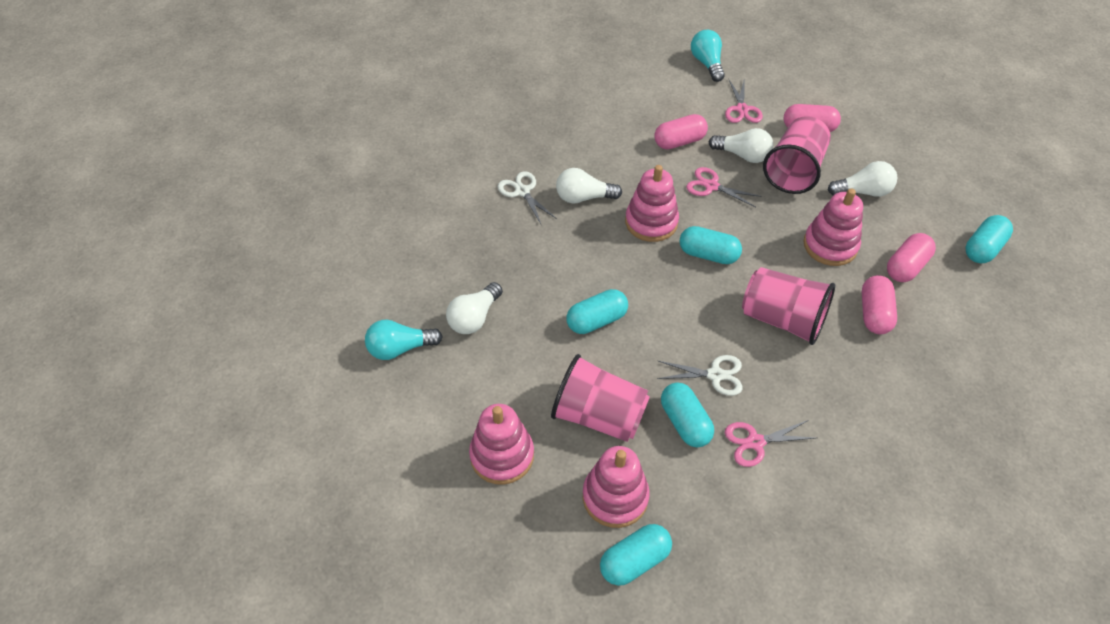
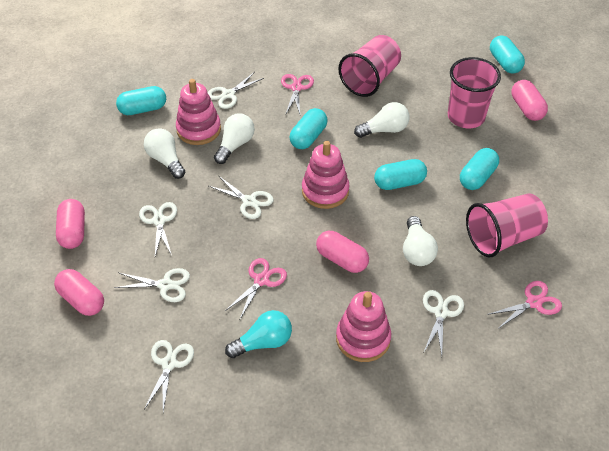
pink stacking toy: [469,404,534,485] [583,446,650,528] [625,165,679,242] [803,189,863,266] = 4 -> [176,79,221,145] [302,141,350,209] [336,291,391,362] = 3
turquoise light bulb: [365,319,443,360] [691,30,725,82] = 2 -> [225,310,292,358] = 1
white scissors: [498,171,557,224] [657,355,743,396] = 2 -> [114,268,190,302] [139,202,177,256] [144,340,194,412] [207,72,264,109] [209,176,274,219] [423,290,464,356] = 6

